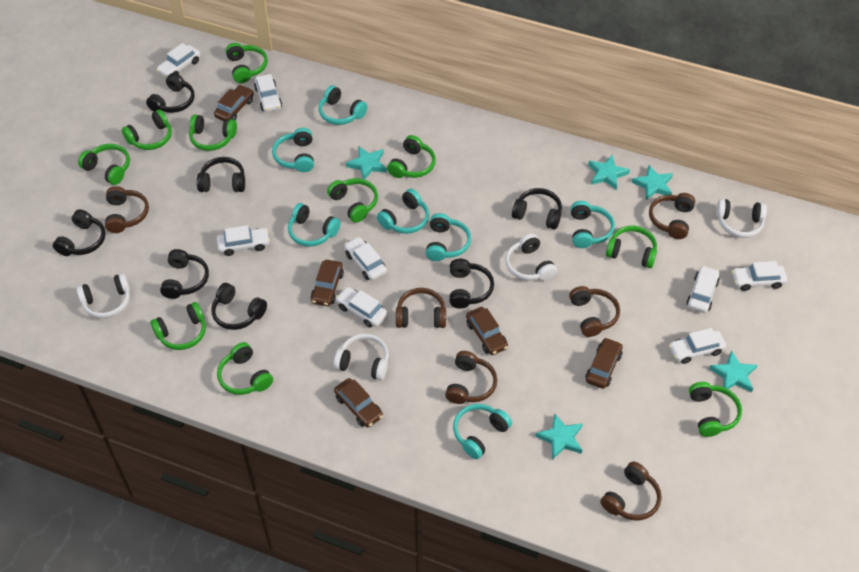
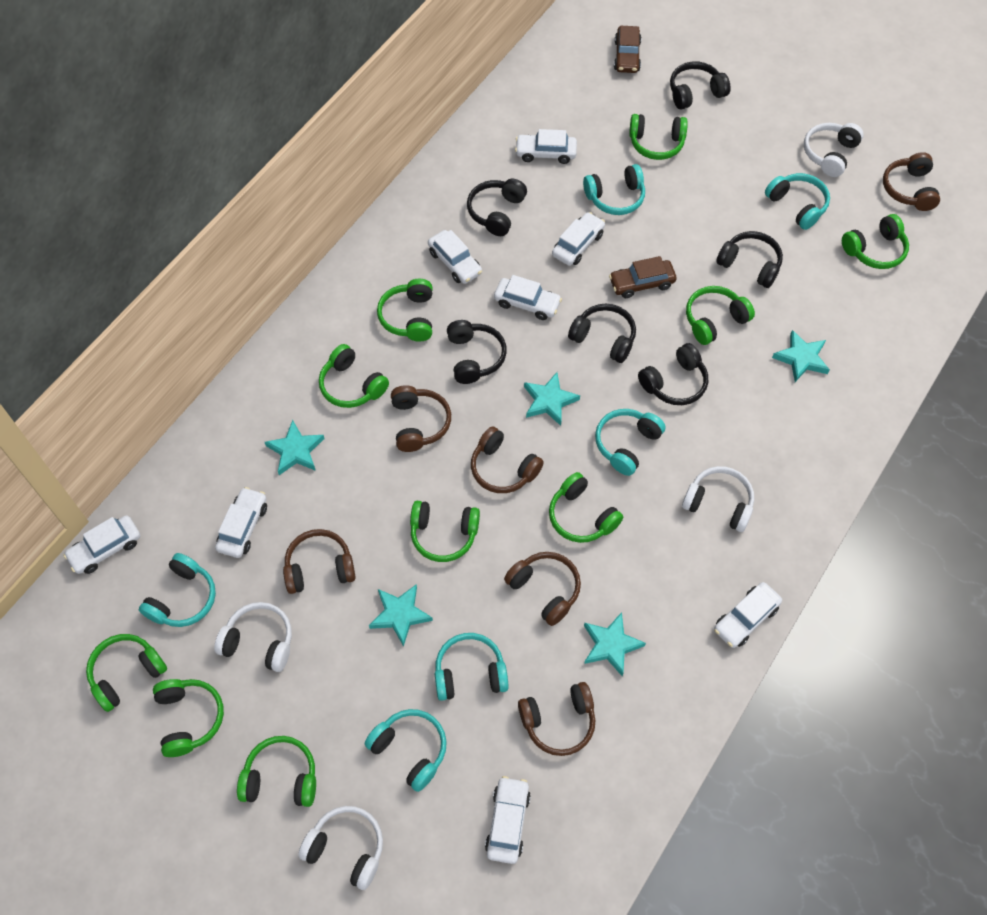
black headphones: [53,209,106,256] [146,73,195,113] [160,249,209,299] [197,157,245,192] [211,283,267,330] [449,259,494,309] [512,188,562,229] = 7 -> [447,320,507,384] [467,179,527,236] [568,304,636,363] [638,343,708,405] [670,61,731,110] [716,231,783,288] = 6
brown car: [214,85,254,121] [311,260,344,306] [334,378,383,428] [466,307,508,355] [585,337,623,389] = 5 -> [609,256,677,298] [614,26,641,73] = 2
turquoise headphones: [272,128,314,172] [288,203,340,247] [319,85,368,125] [377,189,429,234] [426,213,471,261] [453,404,512,459] [571,201,615,248] = 7 -> [139,553,216,627] [365,709,447,792] [435,633,509,701] [583,164,645,215] [595,409,666,476] [765,173,830,230] = 6

